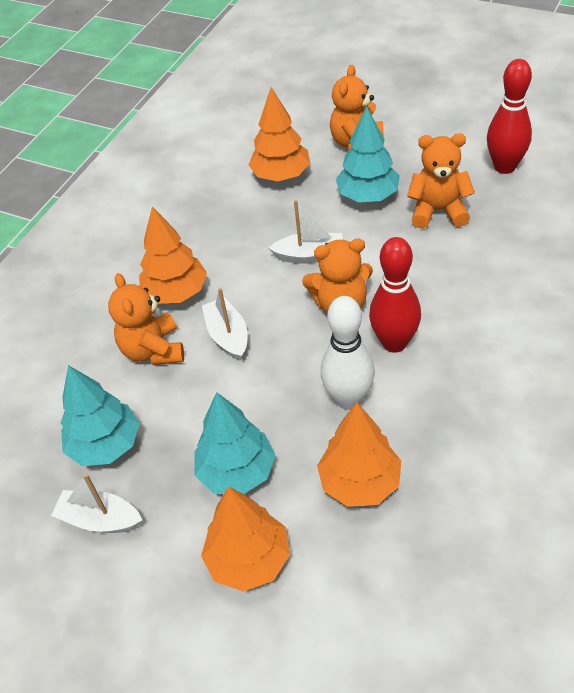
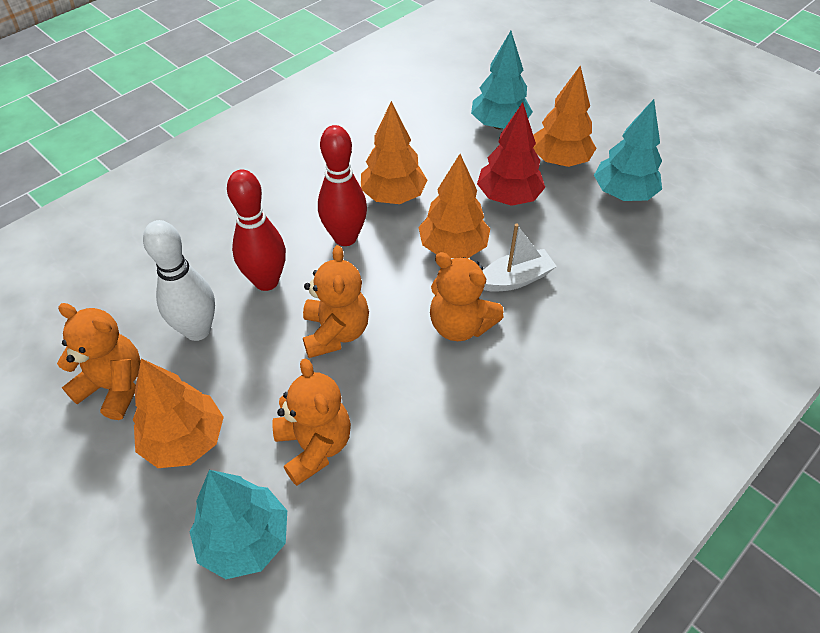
red tree: none = 0 -> [477,102,545,206] = 1
white boat: [51,474,142,533] [202,288,247,361] [269,200,343,264] = 3 -> [483,224,557,292] = 1

